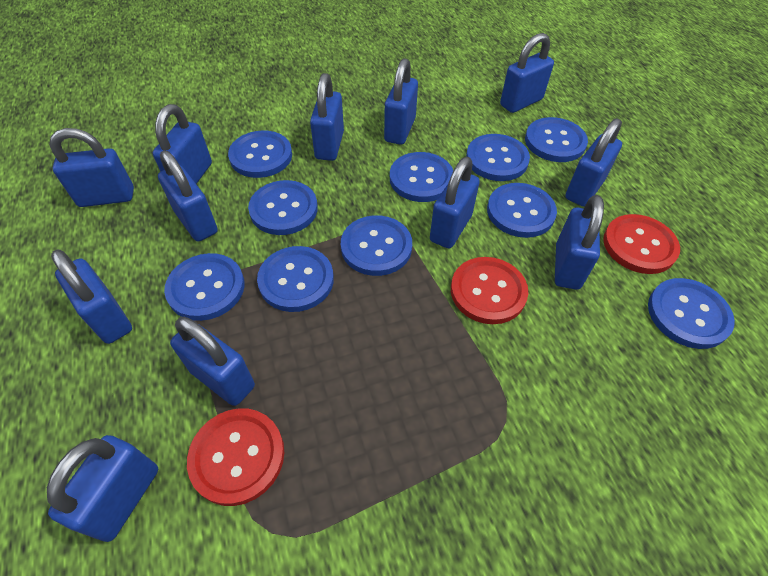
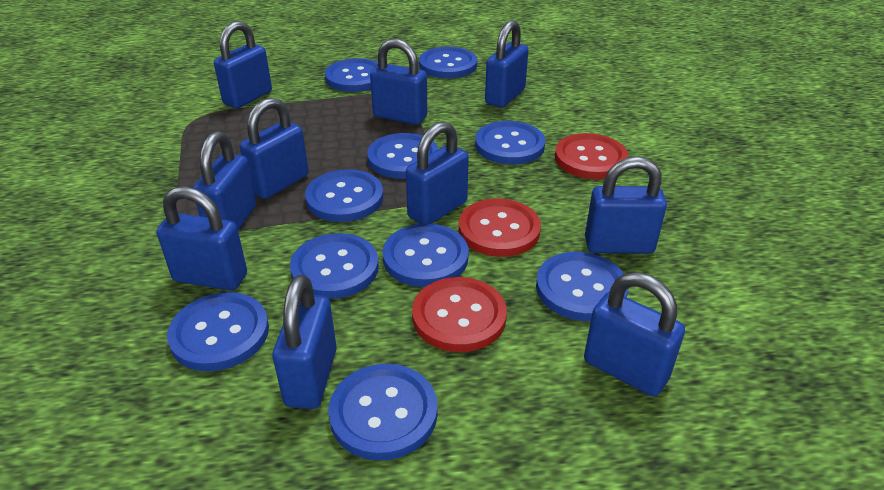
blue padlock: [47,435,158,542] [49,128,134,207] [51,249,132,344] [153,104,212,184] [158,151,218,241] [170,317,255,406] [310,73,344,161] [384,58,418,145] [430,157,480,248] [500,33,554,113] [555,195,604,290] [565,118,622,206] = 12 -> [156,187,247,290] [193,131,257,230] [214,21,272,109] [240,97,309,199] [273,275,337,409] [370,39,427,125] [406,121,469,224] [485,20,529,108] [584,272,685,396] [585,156,667,253] = 10

